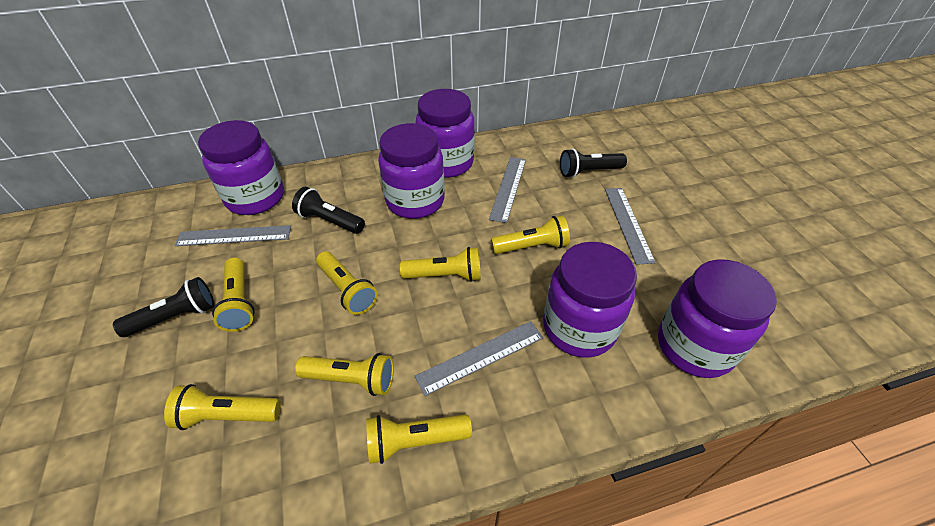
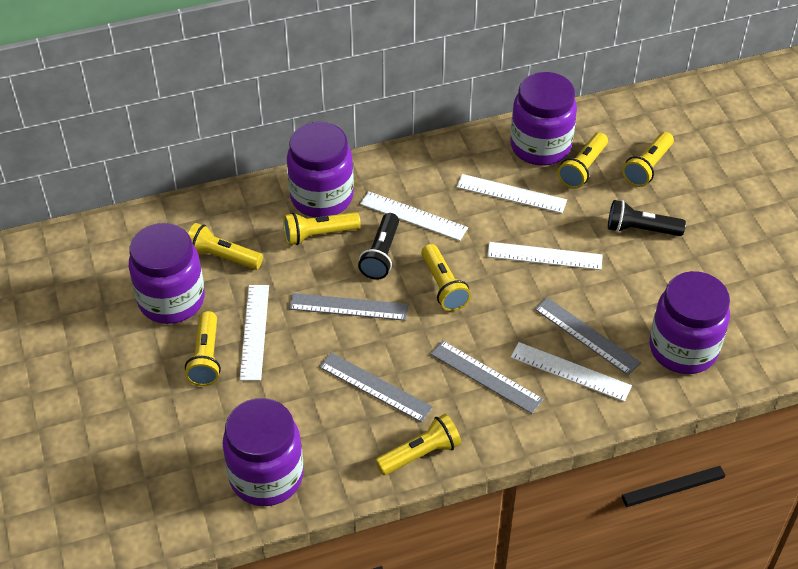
black flashlight: [113,277,215,337] [292,187,365,234] [560,148,627,178] = 3 -> [358,213,399,280] [608,200,686,236] = 2
white ruler: none = 0 -> [240,285,269,381] [360,191,468,241] [457,174,567,213] [487,242,603,270] [511,342,632,402] = 5

